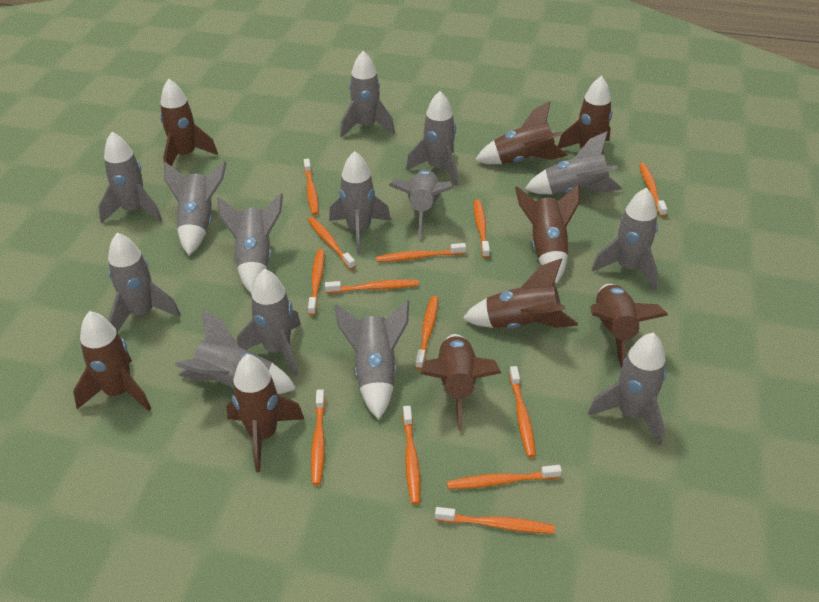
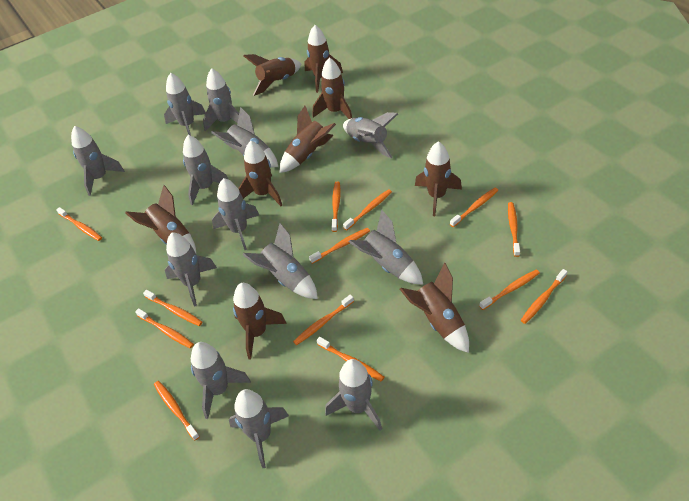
grey rocket: [98,132,162,223] [108,232,181,332] [164,161,227,255] [175,309,296,394] [217,194,283,294] [237,269,301,377] [329,151,391,254] [334,300,409,420] [340,51,395,138] [389,170,454,238] [406,91,458,186] [525,132,623,195] [588,333,666,446] [592,188,658,290] = 14 -> [71,126,125,196] [164,73,206,135] [165,232,217,307] [183,135,229,205] [191,342,251,419] [203,68,239,131] [211,107,278,167] [212,178,259,251] [229,389,289,468] [242,223,318,299] [325,359,382,431] [343,112,398,158] [349,210,423,284] = 13

